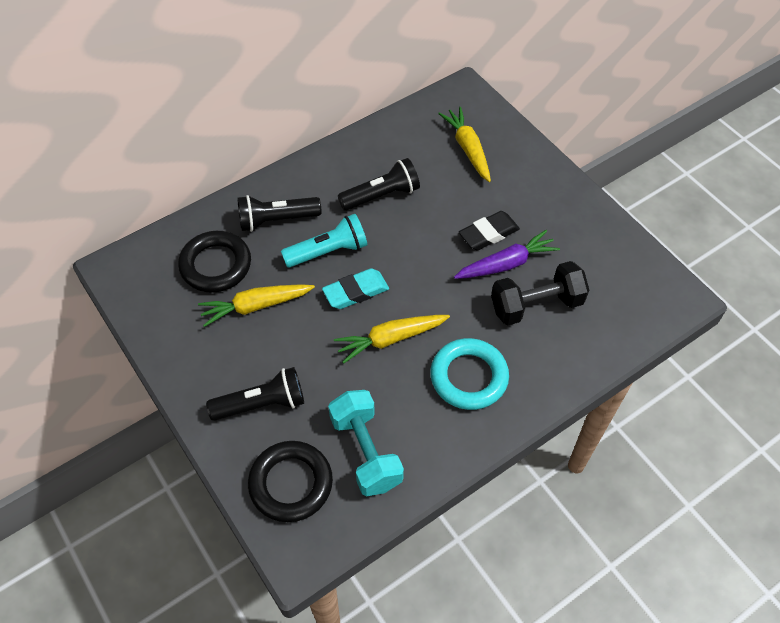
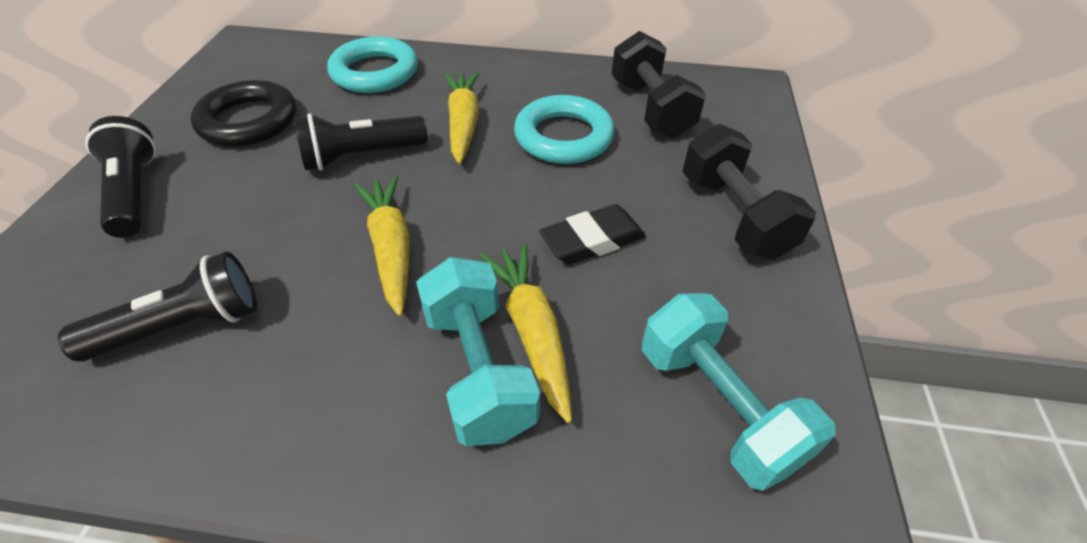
black dumbbell: [491,261,589,325] = 1 -> [612,31,706,138] [682,124,816,260] = 2
black ring: [178,231,251,293] [248,441,333,522] = 2 -> [191,80,297,147] = 1
purple carrot: [454,230,560,279] = 1 -> none = 0
turquoise dumbbell: [328,390,404,496] = 1 -> [416,257,540,446] [642,293,836,491] = 2
turquoise eraser: [322,269,389,309] = 1 -> none = 0
turquoise flashlight: [281,214,367,268] = 1 -> none = 0
turquoise ring: [430,338,509,410] = 1 -> [327,37,418,93] [514,95,615,164] = 2

